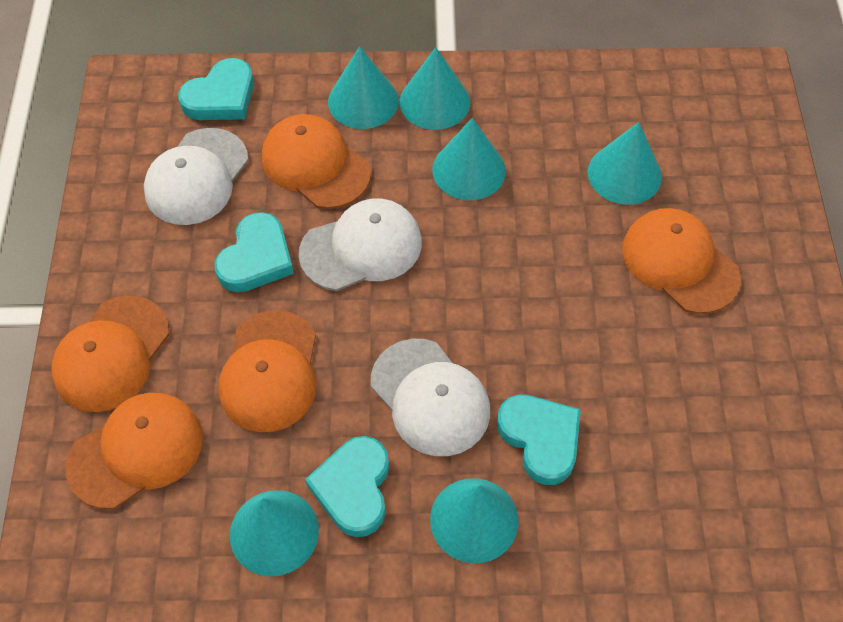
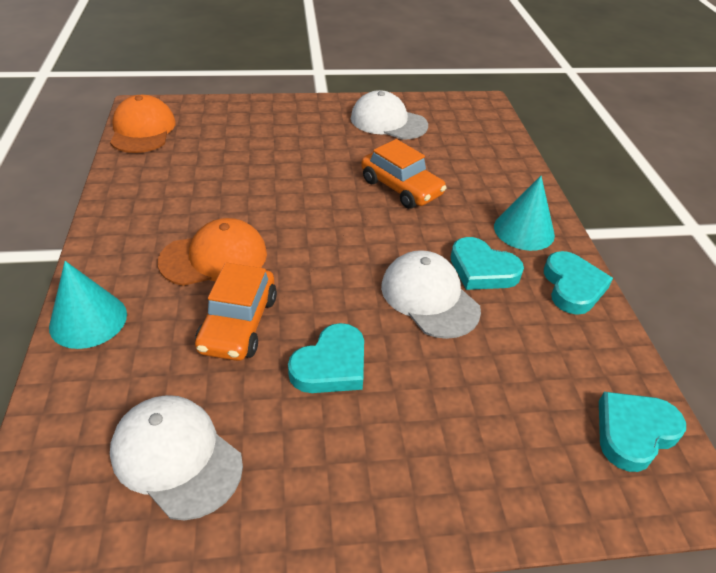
orange cap: [51,295,169,412] [65,393,203,509] [219,310,316,432] [262,114,371,209] [622,208,741,314] = 5 -> [110,95,176,153] [158,218,267,286] = 2
orange car: none = 0 -> [195,262,277,361] [361,139,447,209] = 2
turquoise cone: [230,490,319,577] [328,46,399,129] [400,47,470,130] [430,478,519,563] [432,118,506,200] [588,122,662,205] = 6 -> [49,261,127,349] [494,176,555,251] = 2

